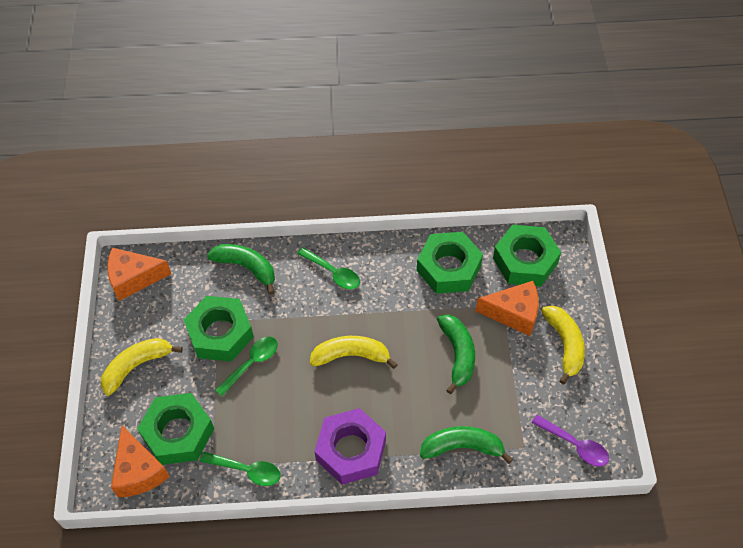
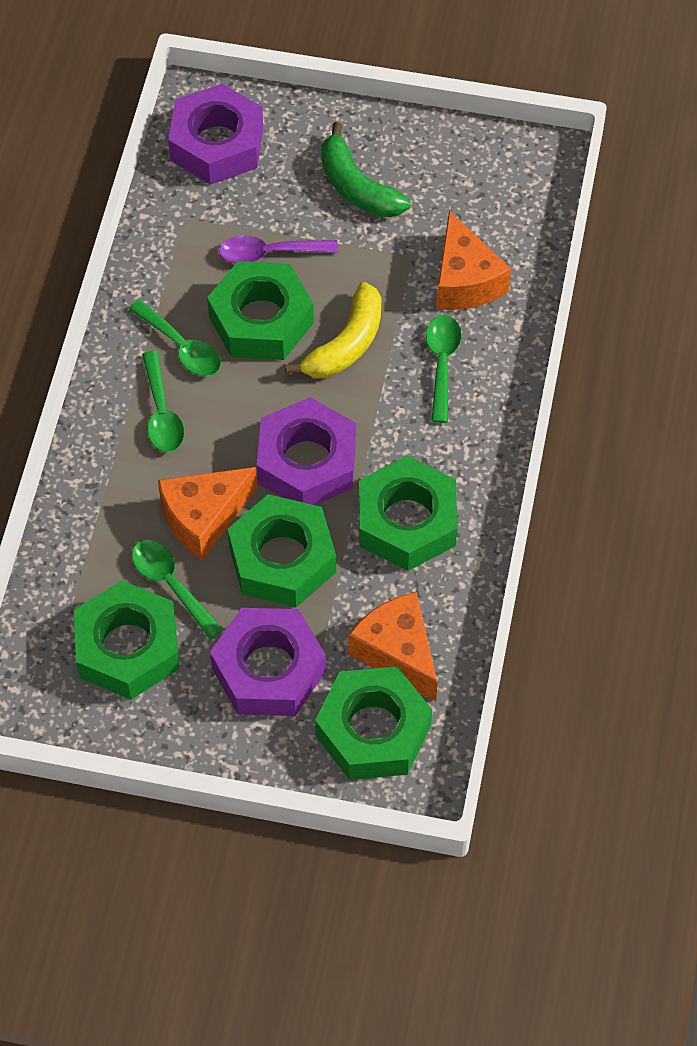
green banana: [207,244,275,295] [420,426,513,464] [437,314,475,394] = 3 -> [321,122,410,217] = 1
green nut: [137,393,214,465] [184,296,254,362] [417,232,483,294] [493,225,561,287] = 4 -> [74,580,179,700] [207,261,314,360] [227,494,336,607] [315,666,432,780] [359,456,457,571] = 5
green spoon: [200,452,281,486] [215,337,278,397] [297,247,360,289] = 3 -> [129,300,221,376] [132,540,223,639] [142,351,184,452] [426,315,462,423] = 4
purple nut: [315,408,386,485] = 1 -> [168,84,263,185] [210,608,326,716] [257,397,356,505] = 3
yellow banana: [101,338,183,396] [310,336,398,369] [542,305,585,384] = 3 -> [285,282,381,378] = 1

